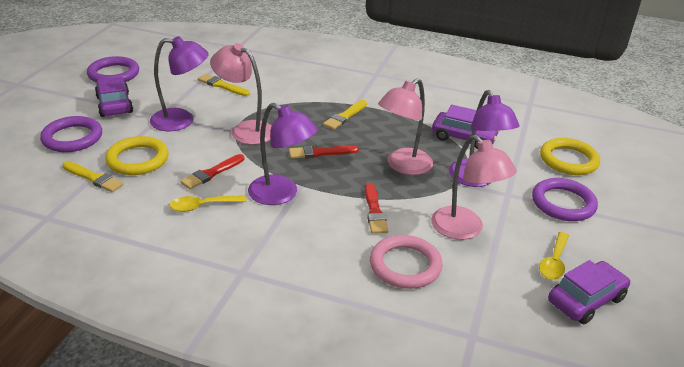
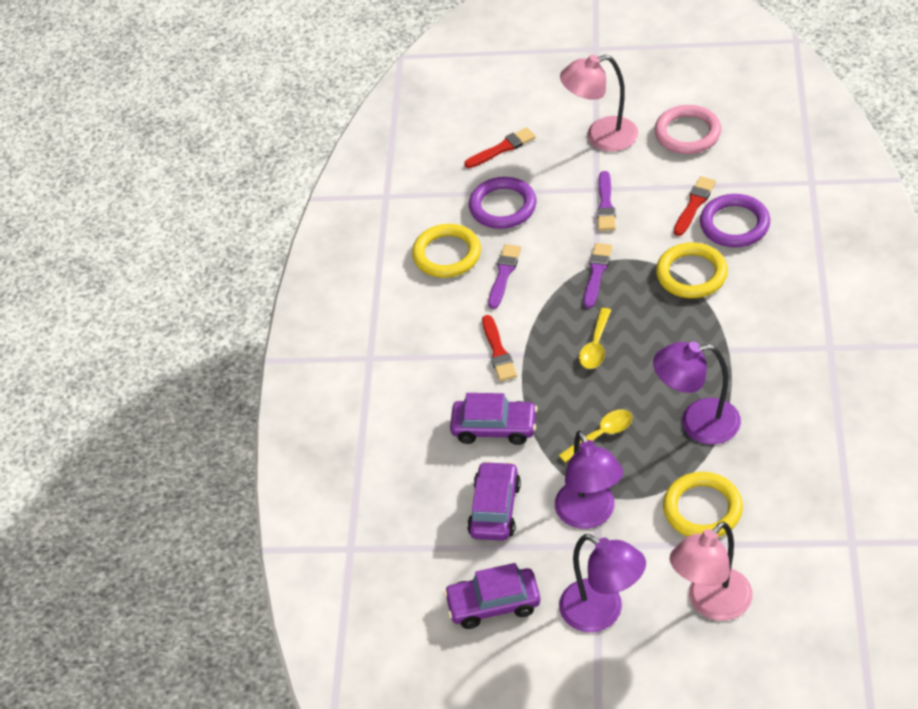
pink lamp: [210,43,272,145] [378,78,433,175] [431,135,517,240] = 3 -> [560,55,638,152] [670,522,752,621] = 2
purple brush: none = 0 -> [488,244,521,309] [584,243,612,308] [597,171,616,231] = 3
purple ring: [40,116,102,152] [87,56,139,83] [532,178,598,221] = 3 -> [469,177,536,229] [700,194,770,247] = 2
yellow brush: [62,161,124,192] [198,74,250,96] [323,100,367,130] = 3 -> none = 0
yellow ring: [105,136,168,175] [540,138,600,175] = 2 -> [412,224,481,278] [656,242,728,298] [663,472,743,537] = 3

